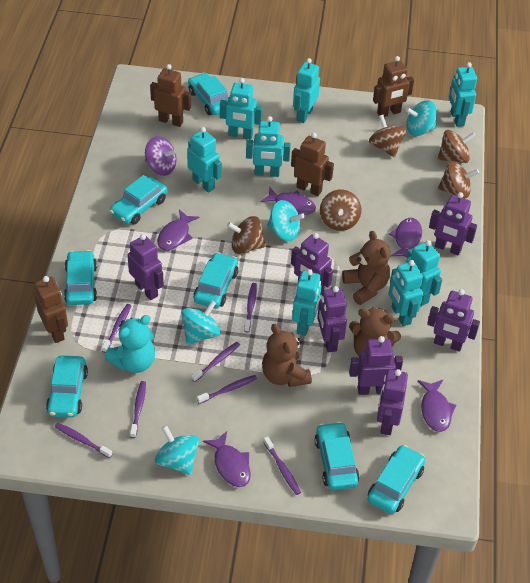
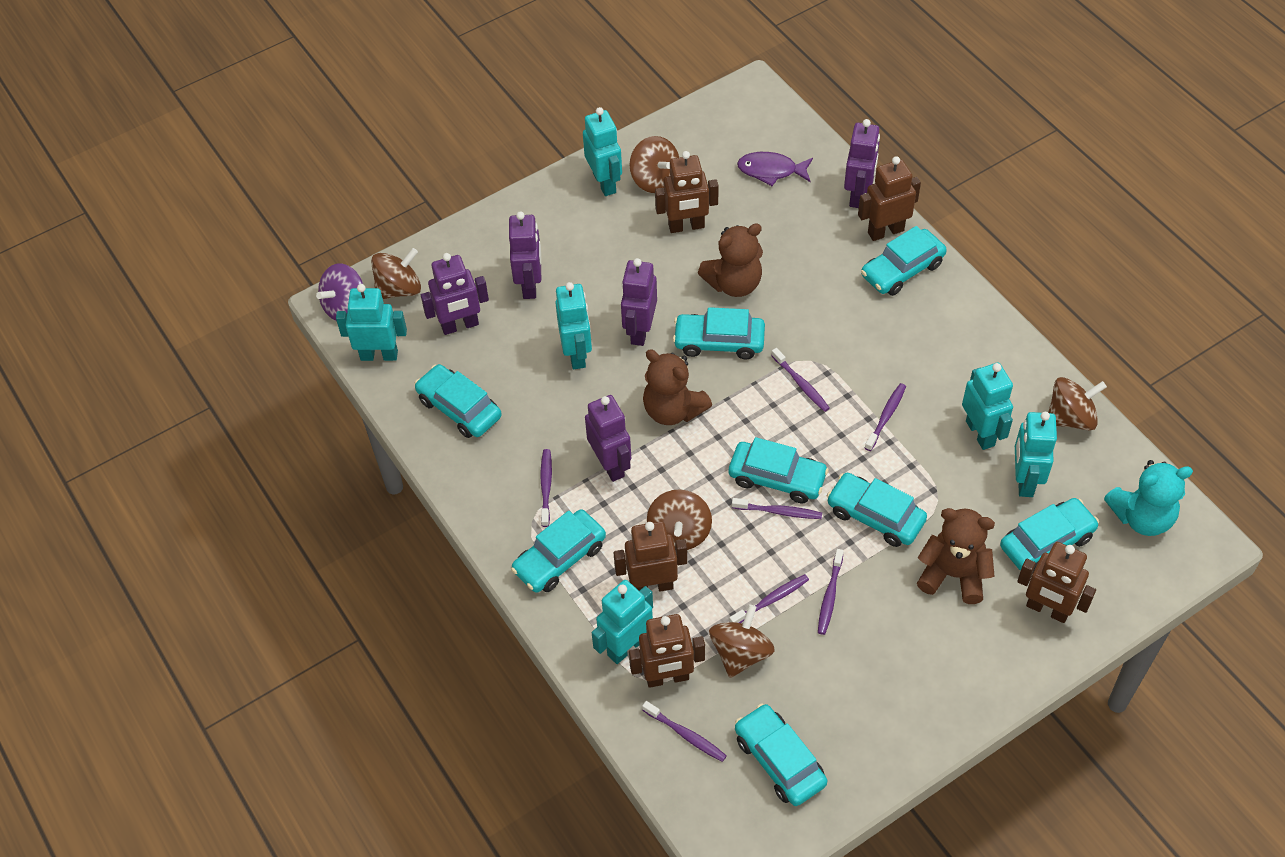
brown robot: [34,276,68,343] [150,64,191,127] [291,133,334,196] [373,56,414,117] = 4 -> [614,521,687,591] [629,614,705,688] [655,151,719,233] [858,156,921,241] [1017,542,1096,623] = 5
purple fish: [157,210,199,250] [203,431,251,487] [261,187,316,215] [389,218,422,258] [418,380,456,432] = 5 -> [737,152,813,186] = 1
purple robot: [127,234,164,300] [291,233,333,295] [317,286,347,353] [349,336,403,395] [377,369,408,435] [427,289,480,352] [429,192,477,255] = 7 -> [421,253,489,335] [509,211,541,299] [585,395,631,482] [621,258,657,346] [844,119,880,208] = 5
turquoise car: [46,355,88,418] [64,250,97,305] [110,175,167,224] [188,73,229,115] [194,252,238,308] [314,422,359,490] [368,445,425,514] = 7 -> [415,364,502,438] [511,510,606,593] [673,307,765,360] [729,437,829,503] [735,703,827,806] [827,473,927,547] [861,226,947,296] [1000,498,1099,572] = 8
turquoise robot: [187,127,222,192] [220,78,263,140] [246,116,291,177] [292,269,321,336] [293,58,320,123] [389,260,423,326] [406,240,442,306] [449,62,477,127] = 8 -> [336,284,407,361] [555,282,592,369] [583,107,622,196] [592,580,653,664] [962,363,1013,450] [1015,412,1057,497] = 6
turquoise spinning top: [155,425,199,475] [181,301,221,345] [267,200,305,241] [406,101,437,136] = 4 -> none = 0

